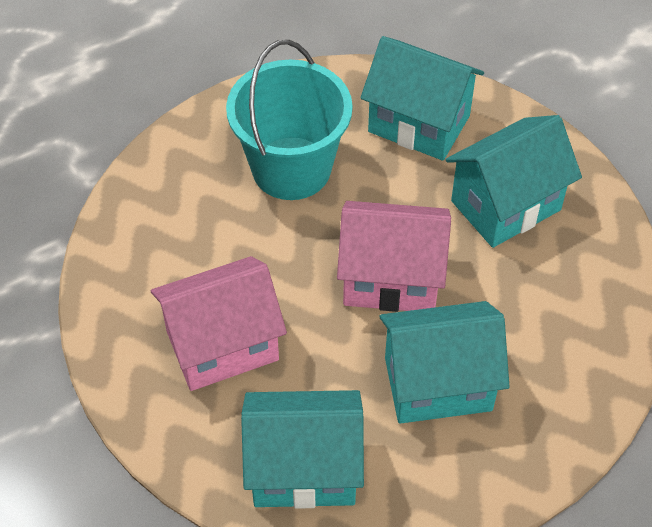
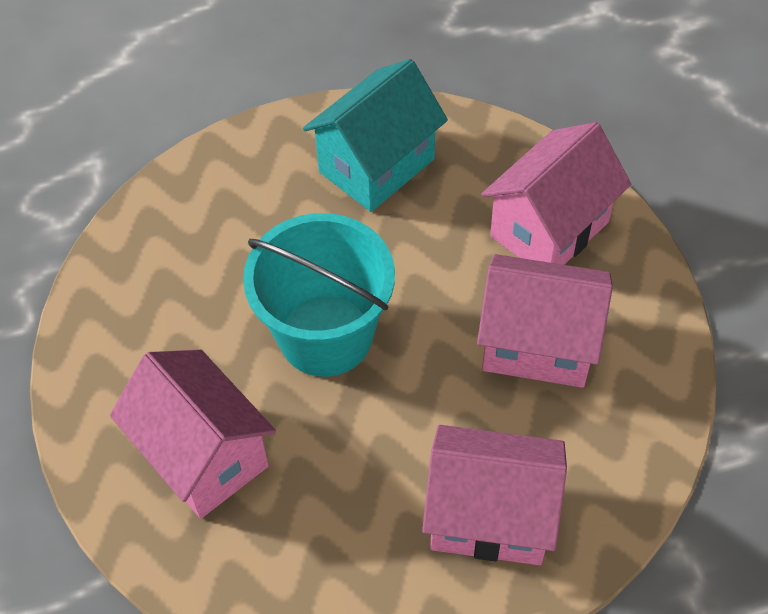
pink house: [151,256,287,391] [337,201,451,312] = 2 -> [110,349,276,518] [422,425,567,565] [477,254,613,388] [481,122,631,265] = 4
turquoise house: [241,390,364,509] [361,36,484,161] [379,301,510,424] [446,115,582,248] = 4 -> [303,59,448,212] = 1

